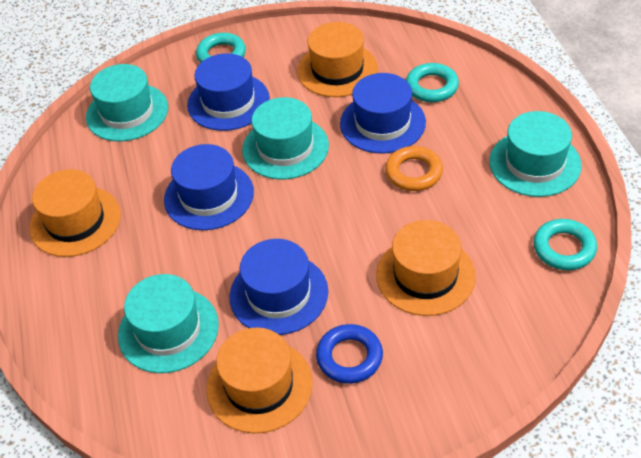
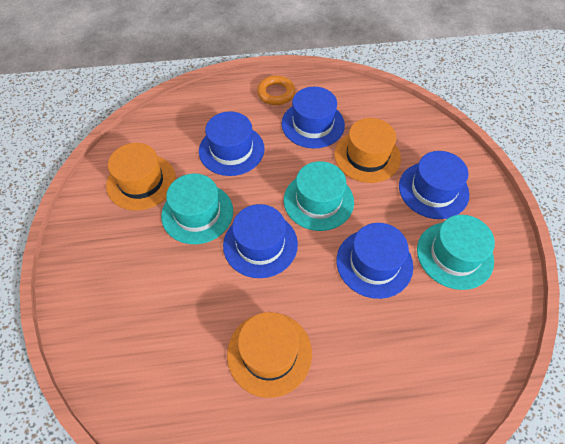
blue hat: [164,144,254,230] [187,53,270,131] [229,239,328,335] [340,73,426,154] = 4 -> [199,111,265,176] [223,204,298,278] [281,87,345,148] [336,223,413,299] [399,151,470,219] = 5
blue ring: [316,324,383,384] = 1 -> none = 0
orange hat: [29,169,121,257] [206,327,312,433] [297,22,378,97] [376,220,476,316] = 4 -> [106,143,176,210] [227,312,312,398] [334,118,401,183] = 3
turquoise hat: [86,64,168,141] [118,274,219,373] [242,97,329,179] [489,111,582,197] = 4 -> [161,174,233,244] [284,161,354,231] [417,215,495,290] = 3
turquoise ring: [196,33,246,63] [406,63,459,102] [533,219,597,270] = 3 -> none = 0

